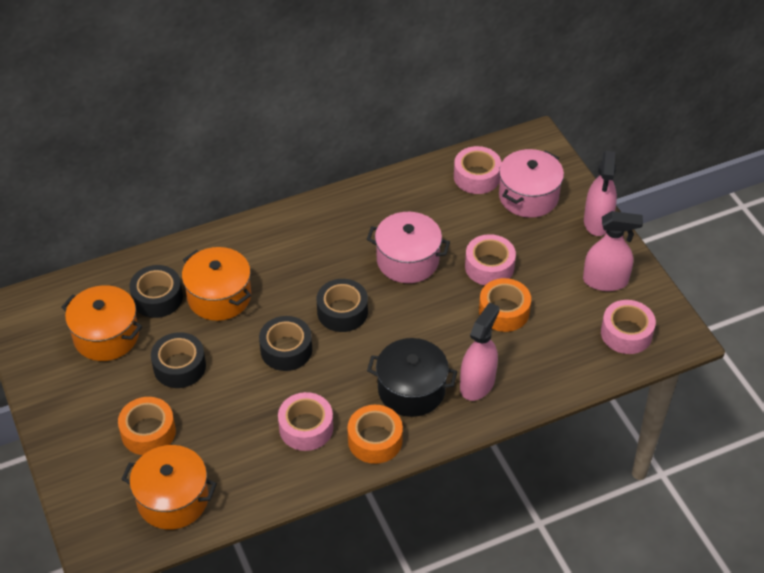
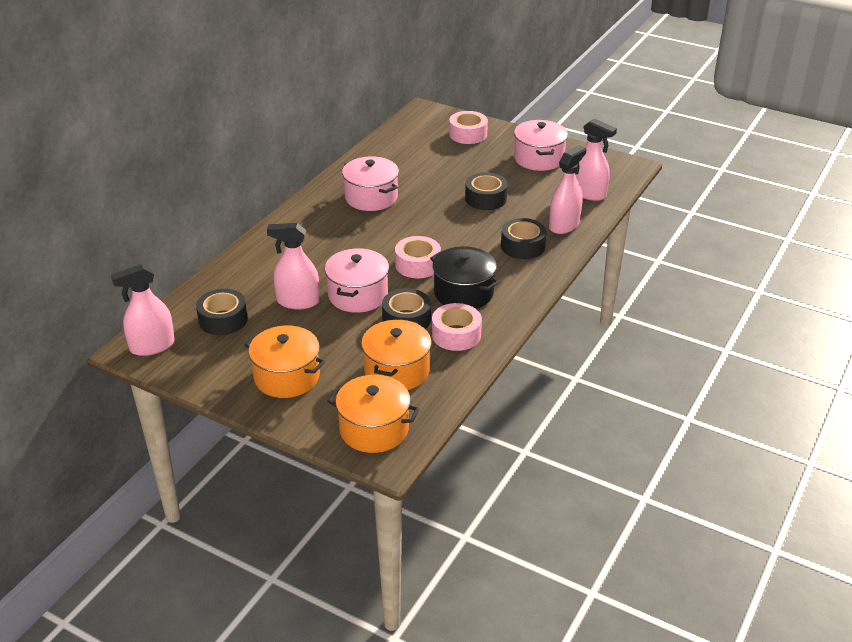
orange tape: [118,397,176,455] [348,405,403,464] [479,278,531,332] = 3 -> none = 0
pink pot: [367,212,450,283] [499,149,564,218] = 2 -> [325,248,389,313] [342,157,399,211] [514,120,568,171] = 3
pink spray bottle: [460,302,500,401] [583,211,643,291] [584,151,617,236] = 3 -> [111,264,175,356] [267,223,320,309] [549,145,586,234] [575,119,617,201] = 4
pink tape: [278,392,333,451] [454,146,502,194] [465,234,516,285] [601,300,656,354] = 4 -> [395,236,441,278] [432,303,482,351] [449,111,488,144] = 3

